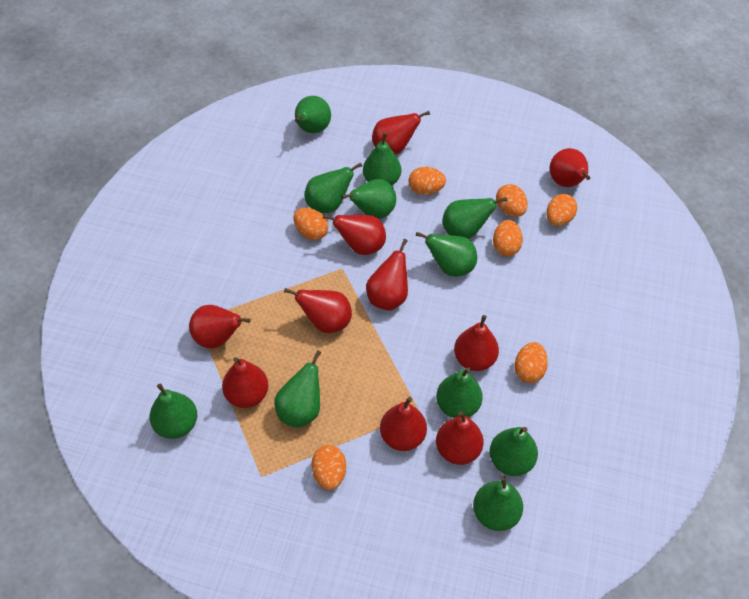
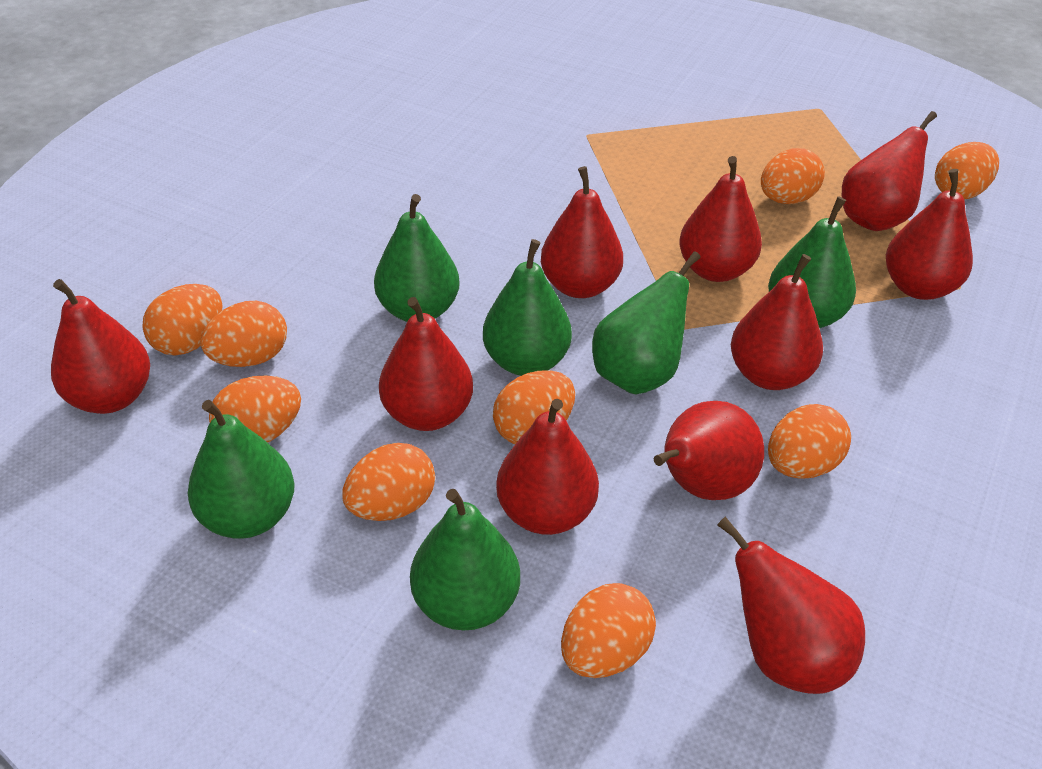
green pear: [149,384,197,439] [274,350,322,428] [295,96,331,133] [305,163,362,213] [341,179,396,219] [363,132,401,186] [416,232,477,277] [436,367,483,418] [442,197,507,239] [473,476,523,531] [489,427,538,476] = 11 -> [188,400,295,539] [374,194,460,322] [410,489,520,630] [483,239,572,376] [592,251,701,394] [768,196,856,328] = 6
orange egg: [293,208,328,240] [311,445,346,490] [408,167,446,195] [493,220,523,256] [496,184,528,217] [514,342,548,383] [546,194,577,226] = 7 -> [142,284,223,356] [200,301,287,367] [209,375,301,443] [342,443,435,521] [493,370,575,444] [561,583,656,678] [761,148,825,204] [768,404,851,478] [935,142,999,200] = 9

